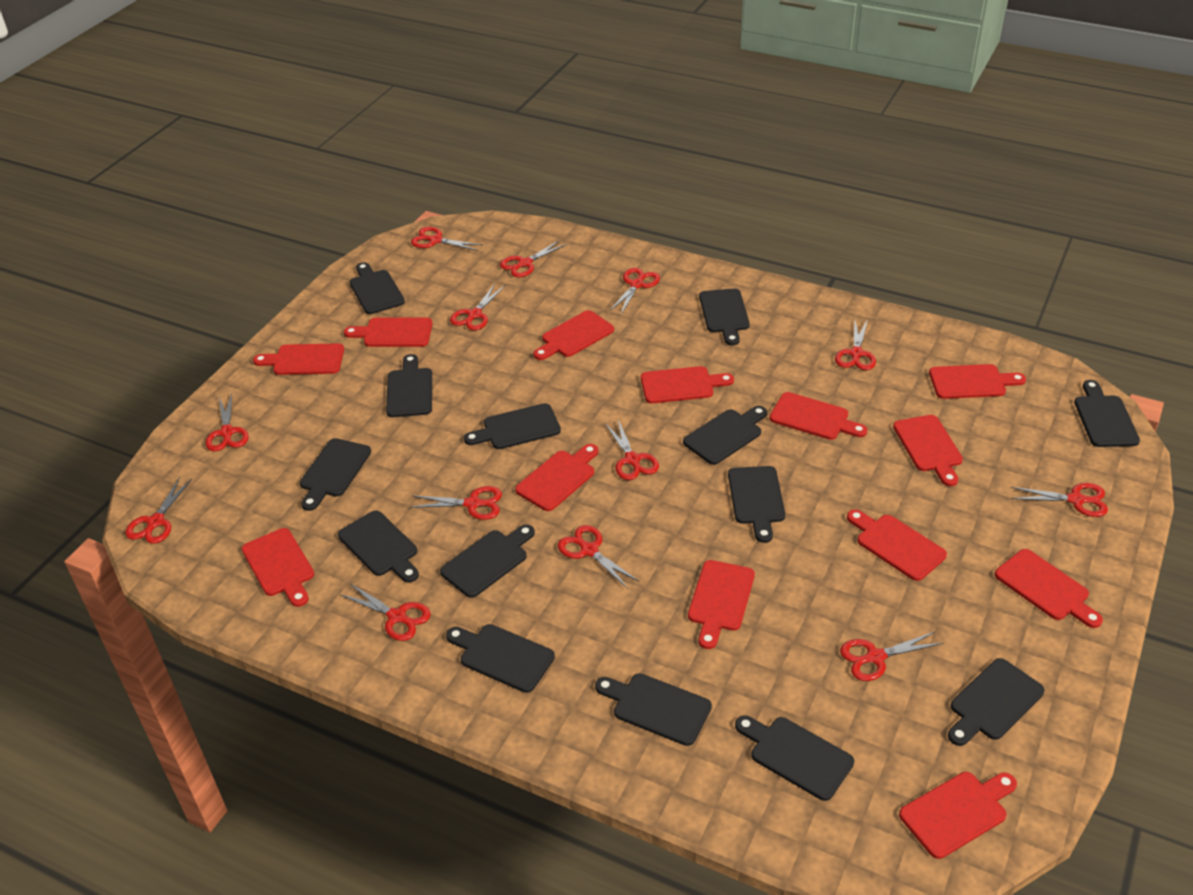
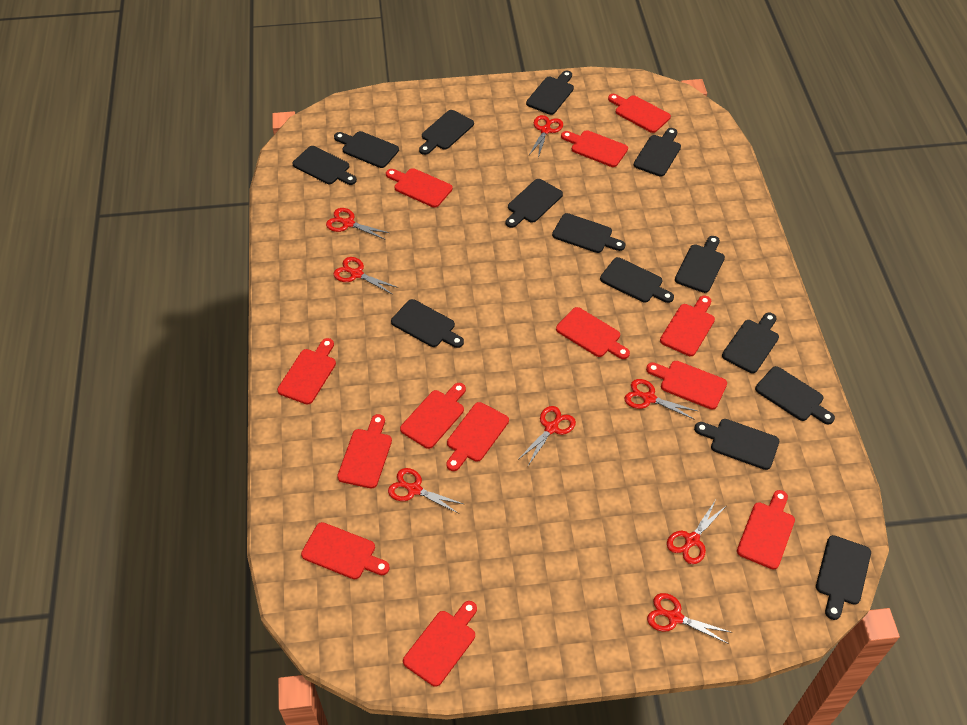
red scissors: [125,477,192,544] [205,393,249,451] [340,584,431,641] [410,486,502,520] [411,227,482,251] [450,284,505,330] [500,240,567,277] [558,525,639,589] [605,420,659,480] [610,268,660,314] [835,319,876,370] [840,632,943,681] [1011,483,1108,517] = 13 -> [326,208,389,239] [334,257,398,294] [388,468,463,514] [519,406,576,466] [529,115,563,158] [625,379,697,420] [647,593,732,644] [667,500,726,564] = 8

